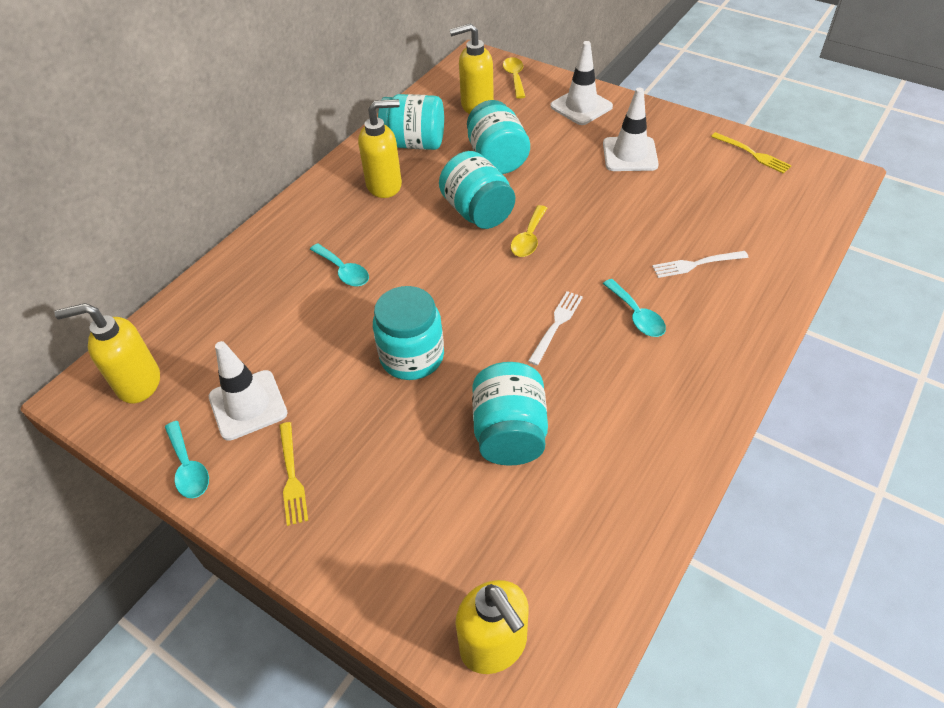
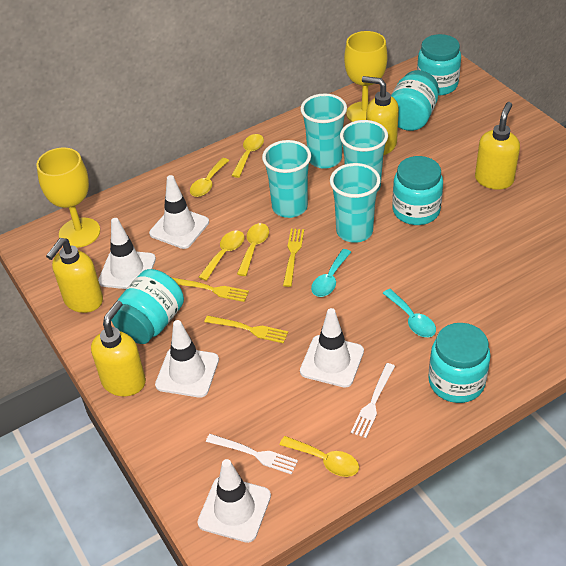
turquoise cup: none = 0 -> [262,140,311,218] [300,93,347,169] [330,163,381,243] [340,120,388,192] = 4
turquoise spoon: [165,421,209,498] [310,243,369,287] [603,279,666,337] = 3 -> [311,249,351,297] [383,289,436,337] = 2
white traffic cone: [209,341,287,441] [550,41,613,125] [603,87,659,171] = 3 -> [98,218,156,289] [149,175,209,249] [155,320,219,398] [198,459,271,543] [300,308,364,388] = 5
yellow fork: [279,422,308,526] [711,132,792,174] = 2 -> [172,278,249,302] [204,316,288,343] [283,229,304,287] = 3
yellow goblet: none = 0 -> [37,147,100,248] [344,31,388,122] = 2
yellow spoon: [503,57,526,99] [511,205,547,257] = 2 -> [190,158,230,197] [199,230,244,281] [231,134,264,178] [237,223,269,276] [280,436,359,477] = 5

